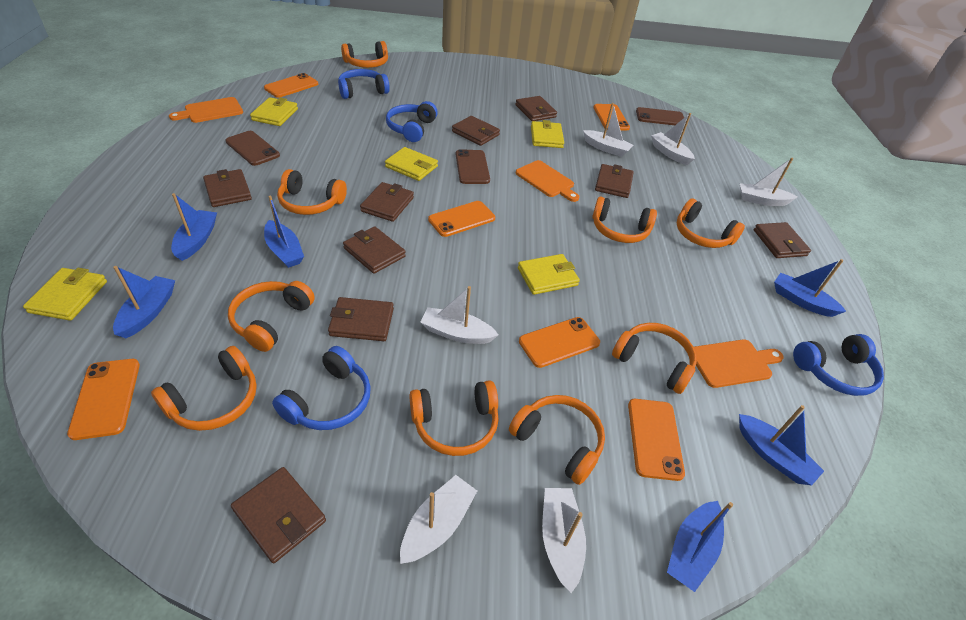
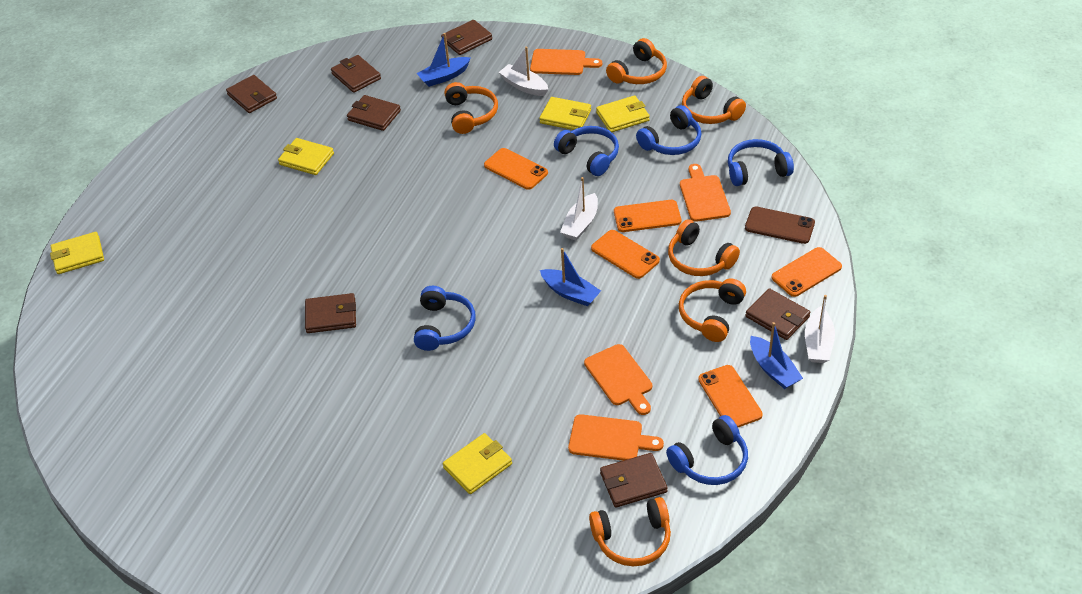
blue boat: [113,266,175,338] [171,193,217,261] [264,196,304,268] [667,501,733,592] [739,405,824,486] [774,259,846,317] = 6 -> [417,33,471,87] [540,248,601,306] [750,322,803,389] = 3
blue headphones: [272,346,371,430] [338,69,390,99] [386,101,438,142] [793,334,884,396] = 4 -> [414,286,476,351] [554,126,619,176] [636,105,701,155] [666,415,748,485] [728,139,794,186] = 5
brown phone: [225,131,280,166] [455,149,490,184] [636,107,685,126] = 3 -> [745,207,815,244] = 1
brown wallet: [203,169,252,207] [231,467,326,563] [328,297,394,341] [343,226,406,274] [360,182,414,222] [452,116,500,146] [515,96,557,121] [595,164,634,198] [754,222,811,258] = 9 -> [226,75,277,113] [305,293,356,333] [331,55,381,93] [347,95,401,131] [441,20,492,55] [600,453,668,508] [745,288,811,340] = 7
orange cutting board: [169,97,243,123] [516,160,580,202] [694,339,784,388] = 3 -> [530,49,602,75] [568,414,664,461] [584,344,652,415] [680,164,731,222] = 4
orange headphones: [151,346,257,431] [228,281,315,352] [277,169,347,215] [341,41,388,68] [410,381,499,456] [509,395,605,485] [592,197,657,243] [612,323,697,394] [676,199,745,248] = 9 -> [444,82,498,134] [589,497,671,566] [606,38,667,84] [668,219,740,276] [679,279,746,342] [682,76,746,124] = 6
orange phone: [67,359,140,440] [264,73,318,98] [428,201,495,237] [519,317,600,368] [593,104,630,130] [628,399,685,481] = 6 -> [484,148,548,190] [591,230,660,279] [614,200,681,232] [698,365,763,427] [771,247,842,297] = 5
white boat: [400,475,477,564] [420,286,498,344] [542,488,586,593] [583,103,633,157] [651,113,695,165] [740,158,797,206] = 6 -> [499,47,548,96] [560,177,598,241] [805,295,835,363] = 3

